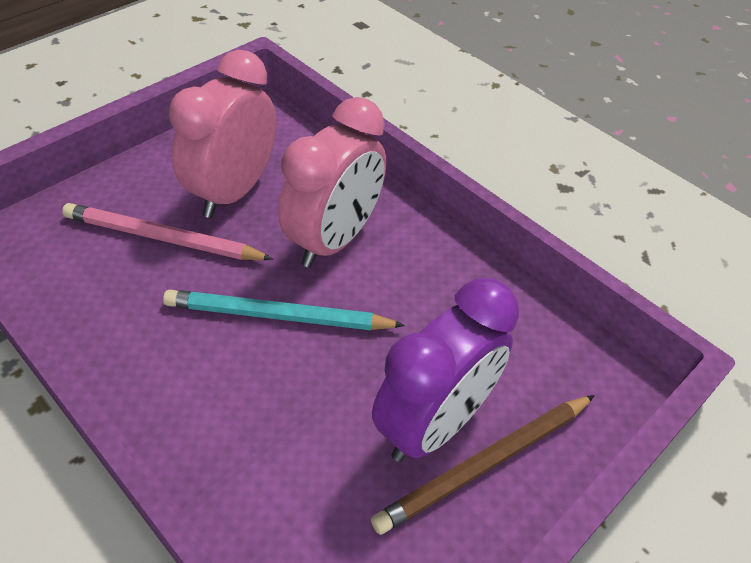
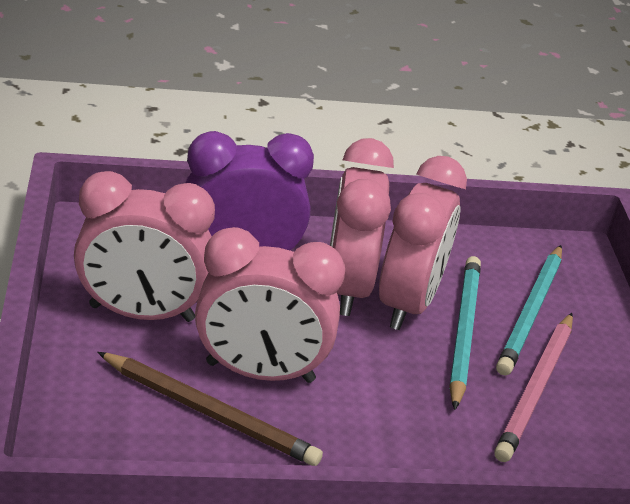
pink clock: [169,50,276,218] [278,97,386,268] = 2 -> [74,171,215,322] [195,227,345,383] [330,138,394,316] [379,156,467,330] = 4
turquoise pencil: [163,290,405,330] = 1 -> [449,256,481,410] [496,245,562,376] = 2

